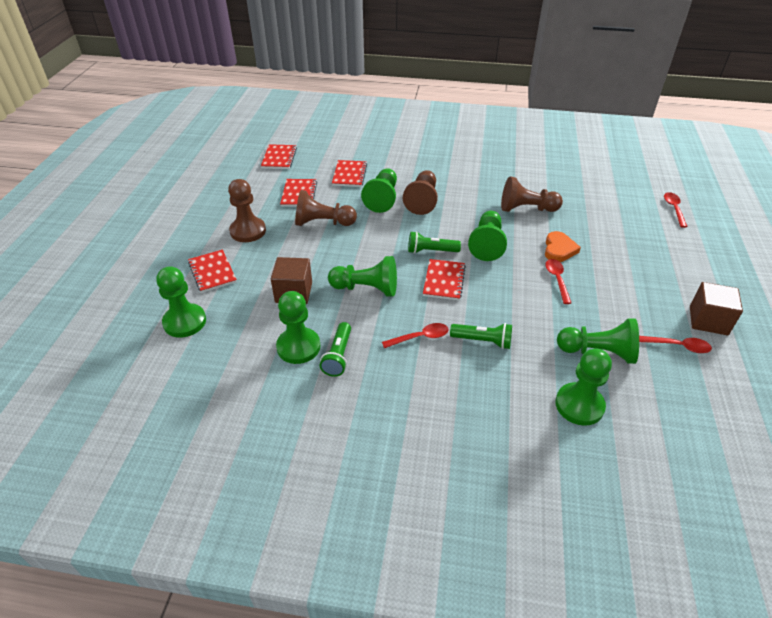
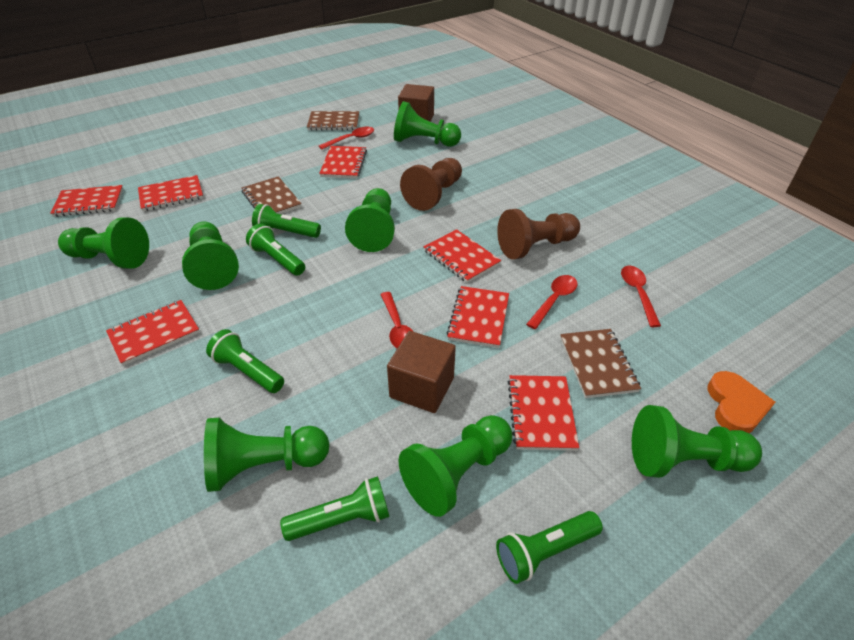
brown notebook: none = 0 -> [242,176,302,214] [307,111,359,131] [560,329,641,398] = 3
brown pawn: [228,179,266,242] [295,190,357,226] [403,170,438,215] [501,176,563,212] = 4 -> [400,158,462,211] [497,209,580,259] = 2
green flashlight: [320,322,351,377] [408,231,461,254] [450,323,512,349] = 3 -> [206,329,284,393] [246,223,305,276] [252,204,321,238] [280,476,390,541] [496,511,603,584] = 5
red notebook: [188,249,237,293] [261,144,297,169] [280,179,317,207] [332,160,367,187] [423,259,466,300] = 5 -> [50,185,123,217] [106,300,200,366] [138,175,203,211] [319,146,367,179] [423,229,501,283] [447,286,509,348] [508,375,579,451] = 7

